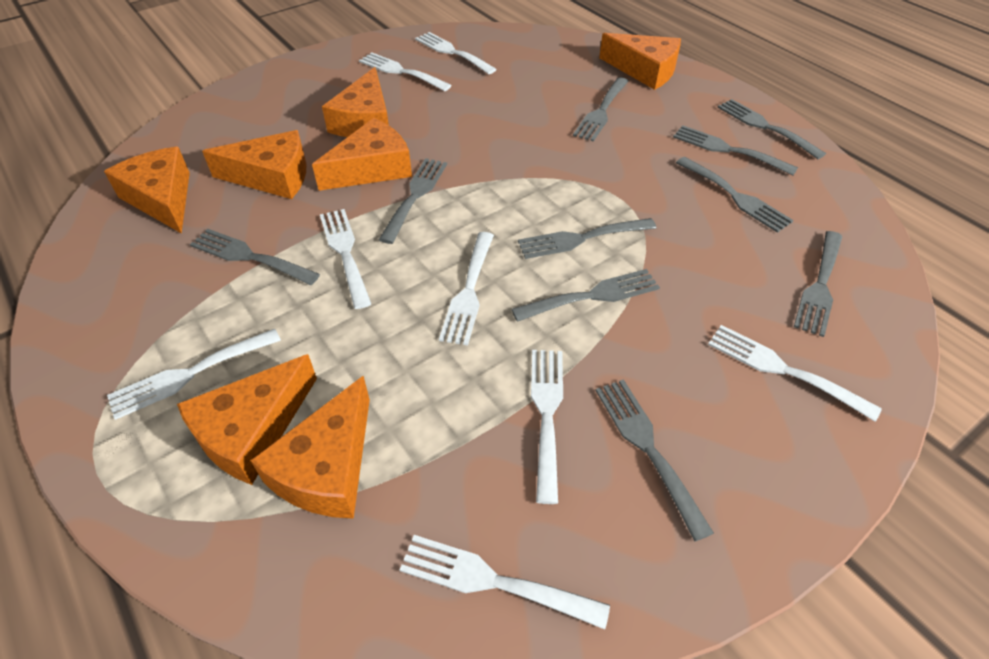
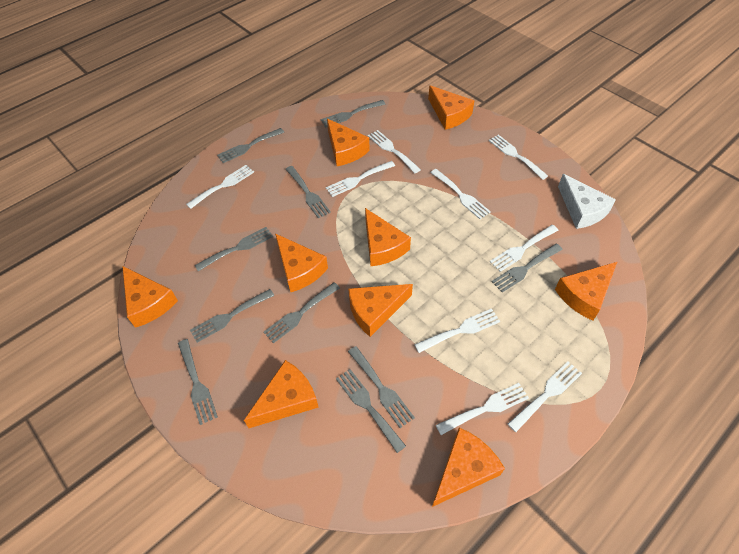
orange cheese: [104,147,190,234] [177,354,317,485] [202,130,306,199] [250,376,370,519] [312,118,412,191] [322,67,389,137] [599,33,681,90] = 7 -> [122,266,178,328] [244,360,319,428] [275,234,328,293] [327,118,370,166] [348,284,413,337] [365,208,411,266] [428,85,474,130] [432,427,505,507] [555,262,617,321] = 9
white cheese: none = 0 -> [558,174,616,229] = 1
white fork: [107,329,281,420] [320,209,371,309] [359,52,452,91] [400,535,610,629] [415,32,497,74] [439,232,494,346] [531,350,563,504] [708,325,882,422] = 8 -> [186,165,254,209] [326,161,395,197] [368,130,421,173] [414,308,500,353] [430,169,491,219] [436,383,529,435] [489,135,548,180] [490,225,558,272] [508,362,582,432] = 9

